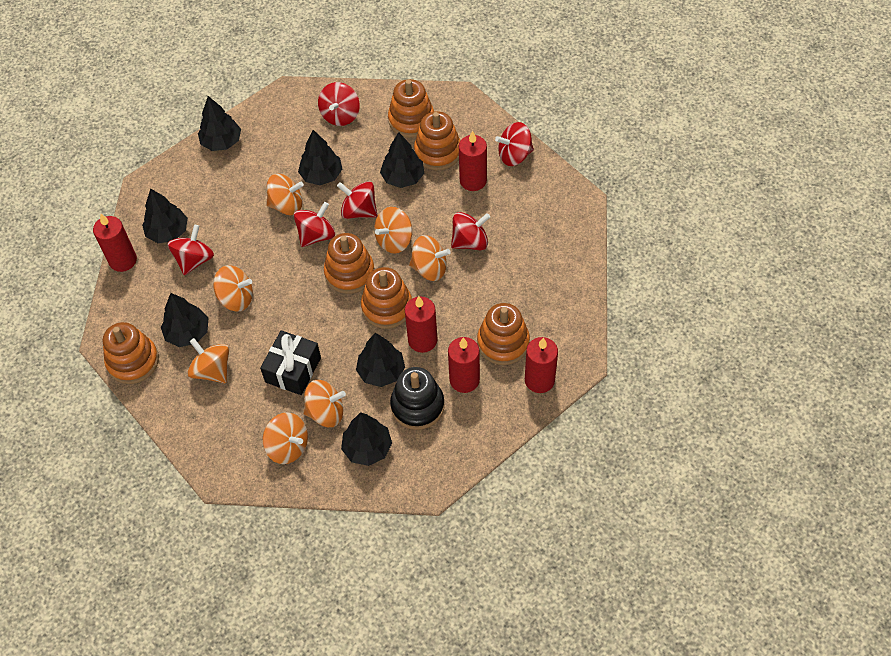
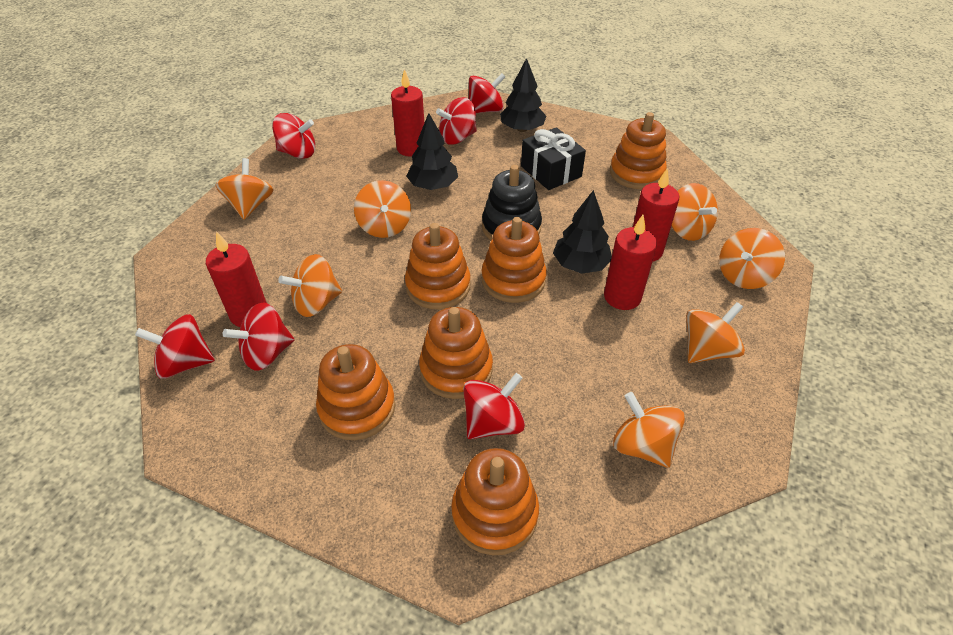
black tree: [142,188,188,243] [161,293,208,347] [198,96,241,151] [298,130,342,185] [341,412,392,466] [356,333,405,387] [380,132,424,188] = 7 -> [406,113,458,190] [500,58,547,132] [553,190,612,274] = 3
red candle: [93,214,137,272] [405,296,438,353] [448,337,480,393] [459,130,487,191] [525,337,558,393] = 5 -> [206,231,267,327] [391,69,424,157] [604,215,657,310] [633,168,679,261] = 4

